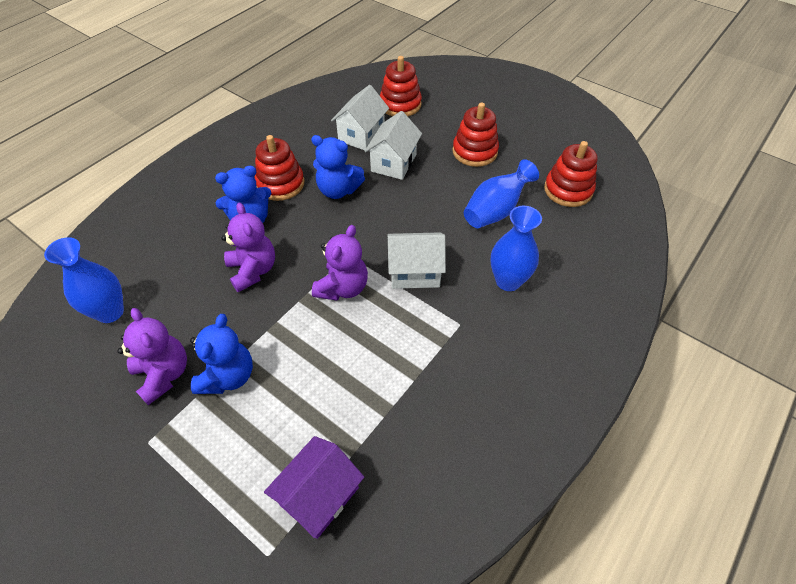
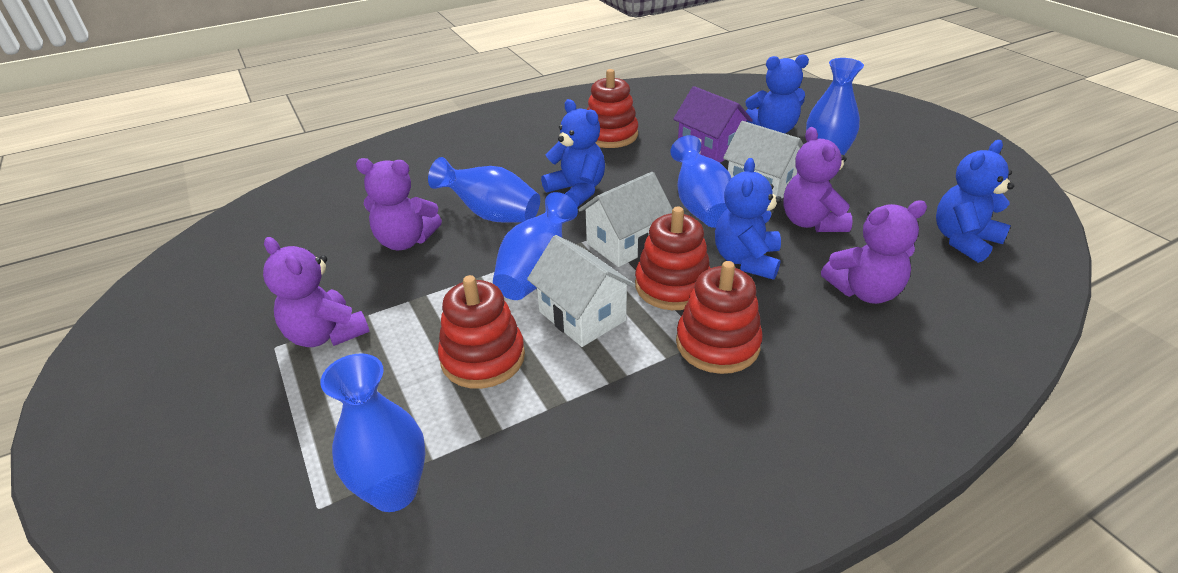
blue teddy bear: [190,314,253,394] [215,166,271,223] [311,135,365,199] = 3 -> [541,99,605,207] [715,158,782,280] [746,55,809,133] [936,140,1014,263] = 4
blue vase: [44,237,124,323] [464,159,539,228] [491,206,542,291] = 3 -> [321,353,426,512] [428,157,540,223] [493,192,578,300] [670,135,731,228] [806,58,864,155] = 5
purple teddy bear: [117,308,187,405] [222,202,275,292] [312,225,368,301] = 3 -> [263,237,370,347] [356,158,442,250] [783,127,852,232] [821,200,927,304] = 4

